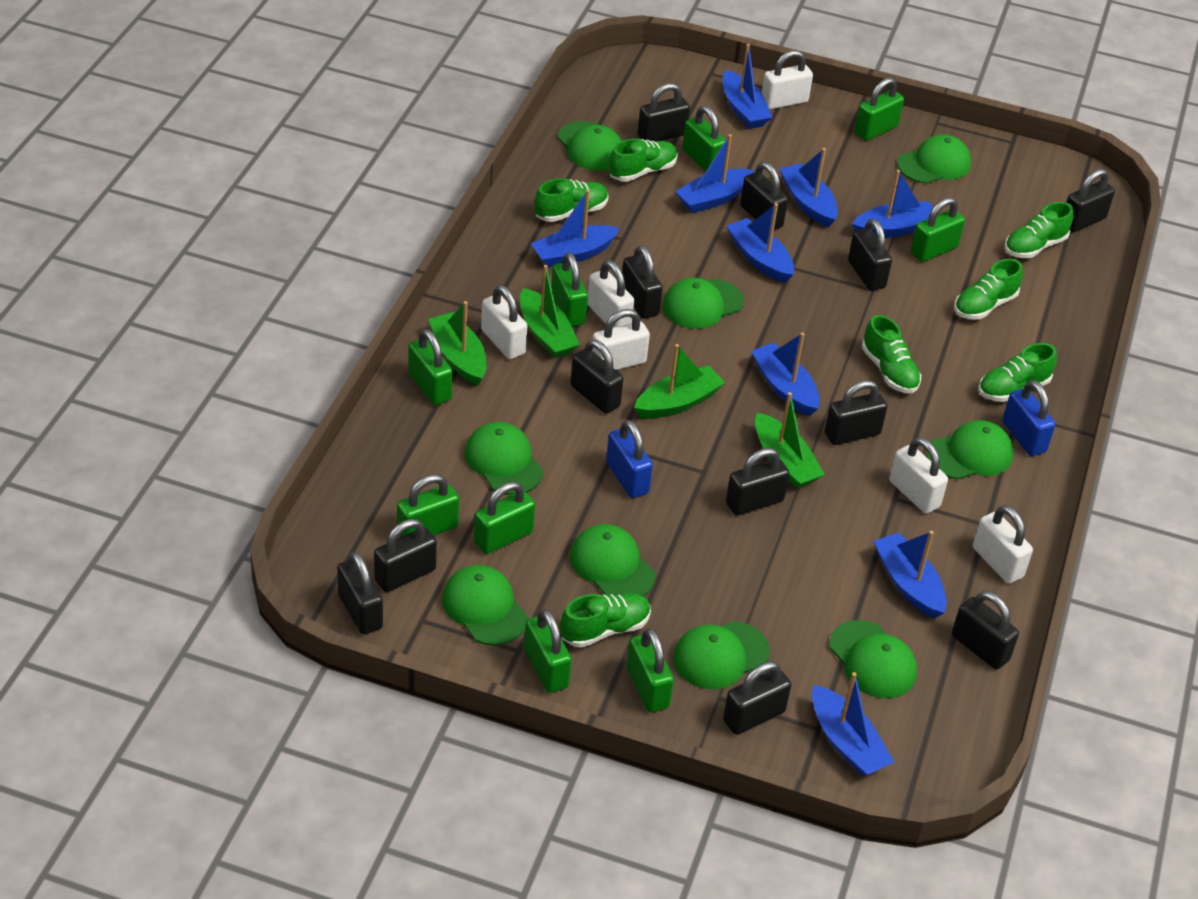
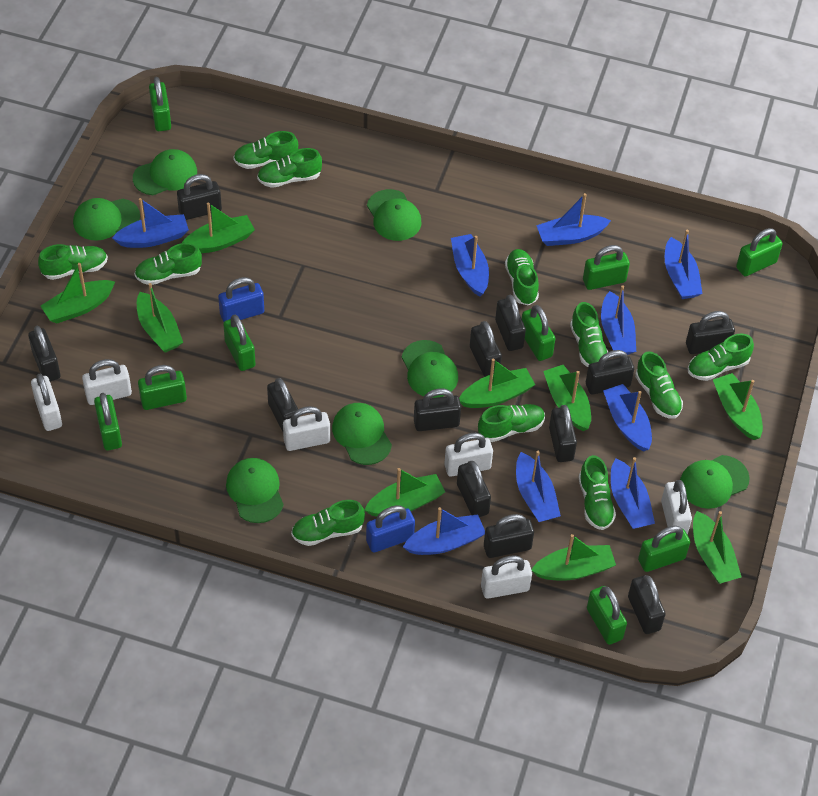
green boat: [428,301,487,386] [520,265,580,358] [634,344,725,419] [755,392,825,489] = 4 -> [41,263,116,323] [137,283,183,353] [182,203,255,253] [364,468,445,517] [459,359,535,408] [531,534,616,581] [543,365,591,431] [693,511,741,584] [713,373,763,440] = 9
green cap: [442,565,528,645] [465,422,544,495] [558,121,622,171] [570,524,655,596] [662,278,744,329] [673,621,770,689] [829,620,917,698] [897,135,971,184] [926,420,1014,480] = 9 -> [73,198,140,241] [133,149,197,195] [226,458,284,523] [332,403,392,465] [367,189,421,241] [401,340,458,398] [680,455,750,509] = 7
green shoe: [534,178,608,222] [560,593,651,647] [609,139,678,182] [862,315,921,393] [954,259,1023,319] [978,343,1057,402] [1005,202,1073,258] = 7 -> [38,244,108,280] [135,243,202,285] [233,131,298,169] [257,148,322,188] [291,500,365,546] [478,404,545,442] [505,249,539,306] [570,302,608,367] [578,455,616,530] [635,351,683,419] [688,334,754,381] = 11

